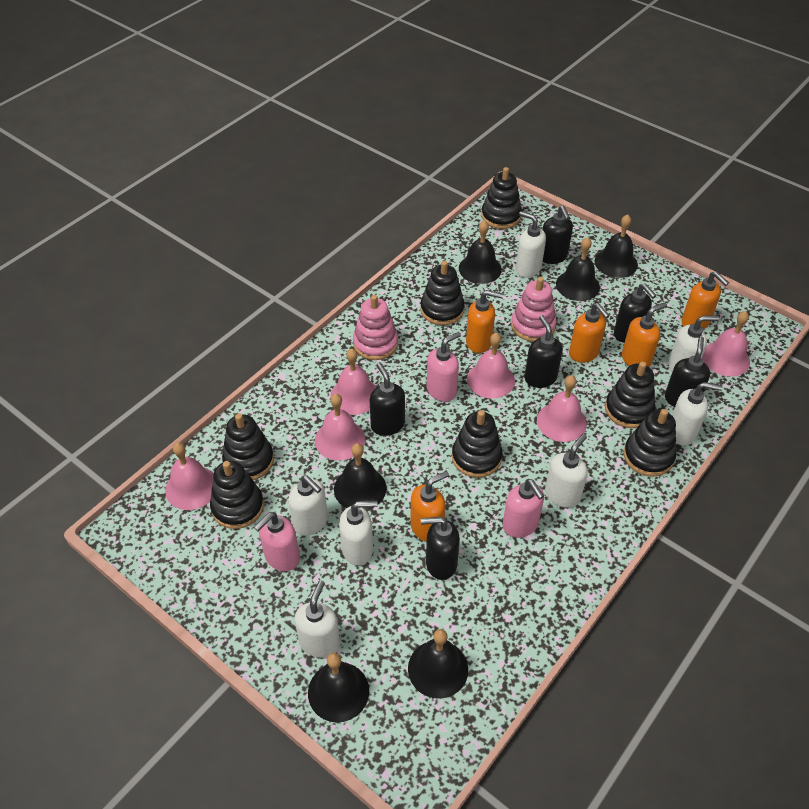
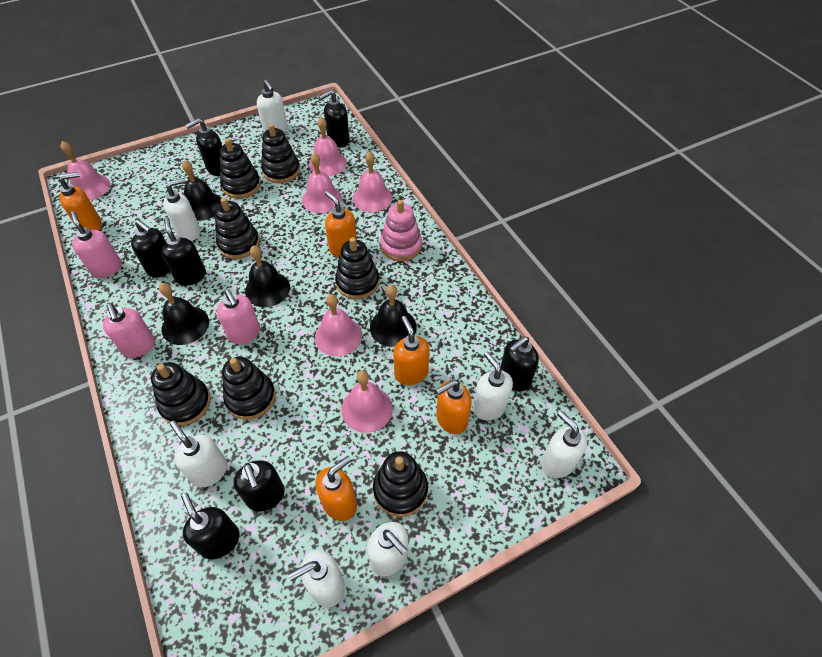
black bell: [308,653,369,723] [334,443,386,510] [408,629,468,699] [459,220,502,284] [556,237,600,301] [595,215,638,278] = 6 -> [159,283,209,345] [182,160,221,221] [245,245,290,307] [370,285,417,347] = 4
black soap dispenser: [370,362,405,436] [421,517,460,580] [524,315,563,388] [542,206,573,264] [614,283,657,343] [665,337,710,407] = 6 -> [131,220,170,278] [161,217,206,285] [181,493,240,560] [186,118,222,176] [234,460,285,511] [319,90,350,147] [500,336,539,391] = 7
pink stacking toy: [353,295,398,360] [511,277,557,342] = 2 -> [380,200,422,261] = 1

